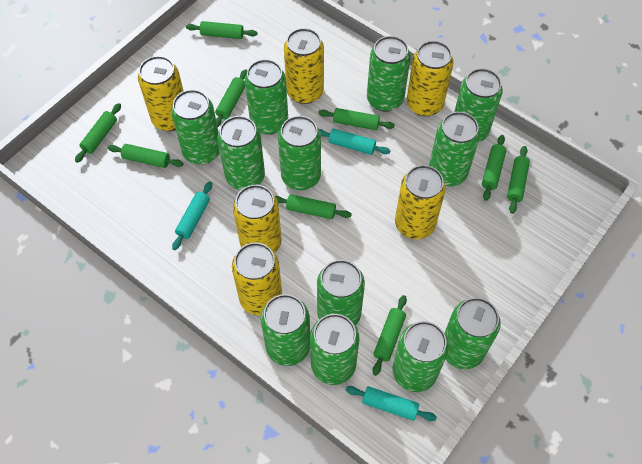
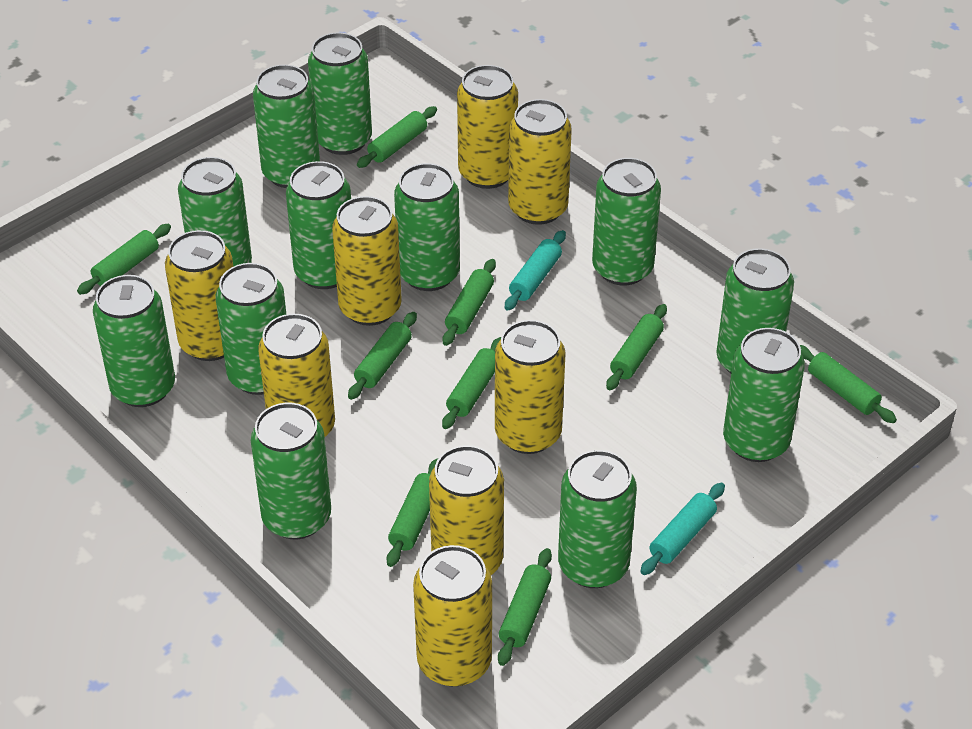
turquoise rolling pin: [172,181,212,250] [319,129,391,155] [346,386,437,421] = 3 -> [505,230,566,311] [640,483,725,575] = 2
yellow can: [138,56,183,131] [232,242,282,316] [233,185,281,253] [284,28,324,104] [395,165,446,239] [407,41,454,116] = 6 -> [165,230,233,361] [258,314,335,437] [332,196,402,326] [413,545,492,687] [429,445,504,575] [457,65,518,189] [495,320,566,454] [508,99,572,225] = 8

